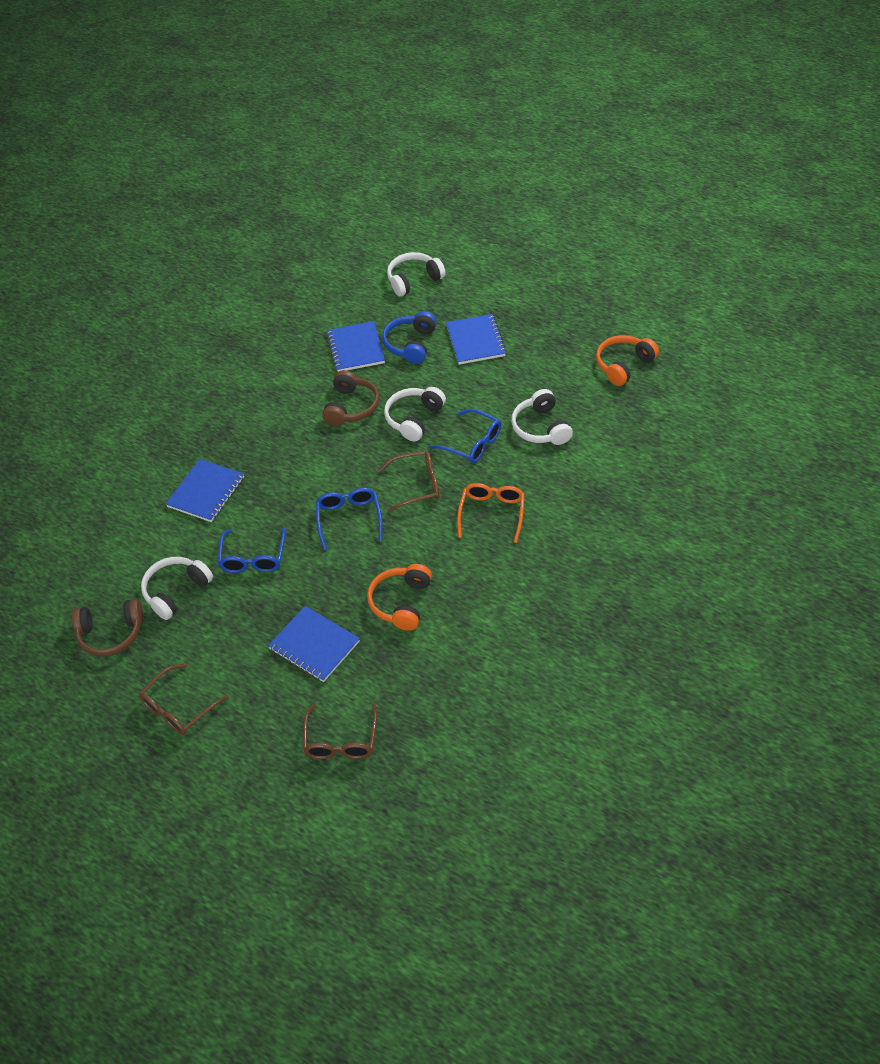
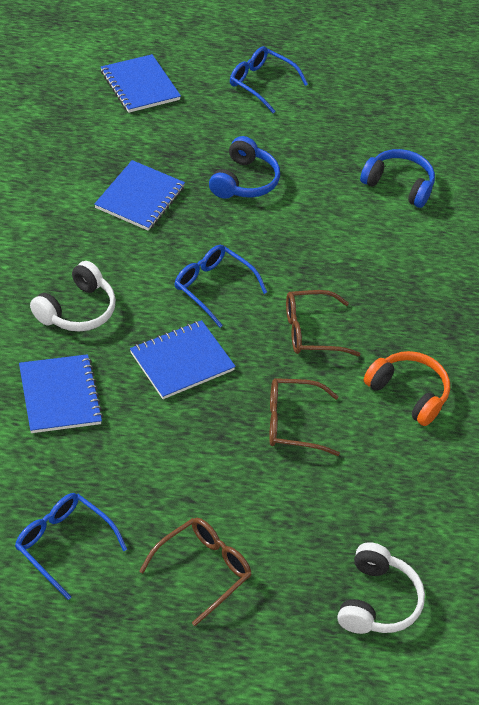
blue headphones: [382,311,437,364] = 1 -> [209,136,280,199] [360,149,435,208] = 2
brown headphones: [72,599,143,656] [322,370,379,426] = 2 -> none = 0
orange glasses: [457,483,525,543] = 1 -> none = 0
orange headphones: [367,564,432,631] [596,335,659,386] = 2 -> [364,351,450,426] = 1
white headphones: [141,557,213,620] [384,387,446,442] [387,252,445,297] [511,389,573,445] = 4 -> [30,261,116,332] [337,542,425,634] = 2

